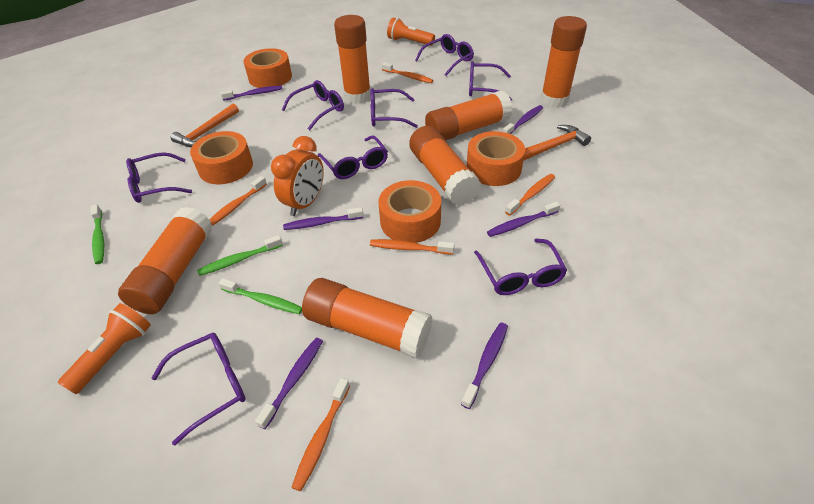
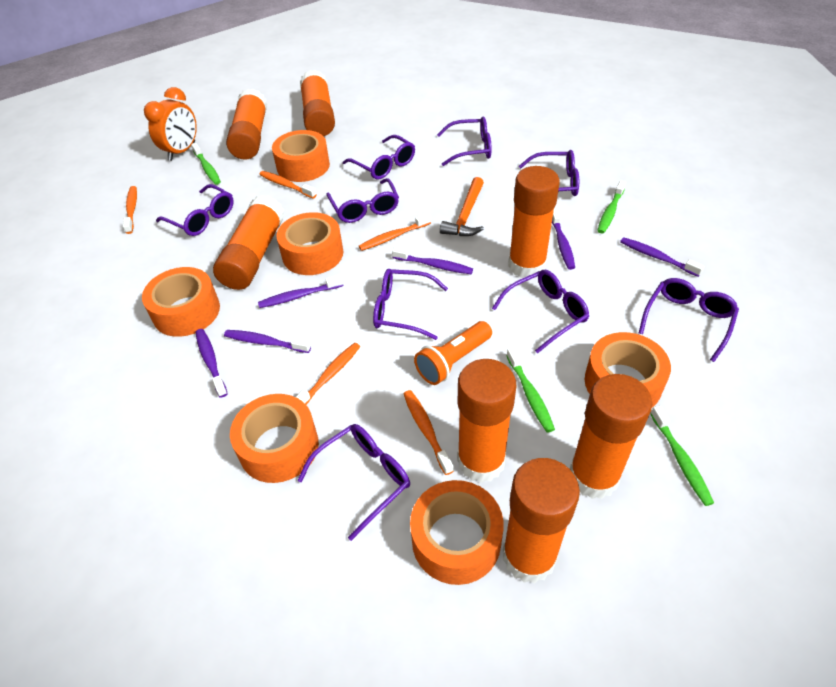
green toothbrush: [91,204,104,264] [197,235,283,276] [218,278,302,314] = 3 -> [191,143,221,185] [507,347,555,433] [597,180,626,233] [650,406,714,506] = 4
orange flashlight: [58,303,151,394] [387,18,435,46] = 2 -> [414,321,492,385] = 1
orange glue stick: [118,207,212,314] [302,278,432,358] [334,15,371,104] [409,126,481,205] [425,91,513,140] [541,16,587,108] = 6 -> [213,196,285,290] [226,89,267,160] [300,70,335,136] [457,359,516,483] [503,458,580,583] [508,166,560,278] [570,374,652,499] = 7
orange hammer: [171,104,239,147] [523,125,591,161] = 2 -> [440,177,484,236] = 1
orange tape: [190,131,253,184] [243,48,292,88] [378,180,441,243] [467,131,525,186] = 4 -> [142,267,220,337] [230,394,319,483] [272,130,330,182] [277,212,343,275] [410,480,504,585] [585,332,671,408] = 6
purple glasses: [126,152,192,203] [152,333,246,446] [282,80,344,130] [318,135,388,179] [371,88,418,128] [415,34,474,76] [469,61,512,101] [474,238,567,295] = 8 -> [156,184,234,236] [297,424,410,541] [326,178,399,223] [343,135,415,179] [373,269,448,340] [437,117,492,166] [492,270,589,353] [519,150,579,196] [639,278,739,362] = 9

